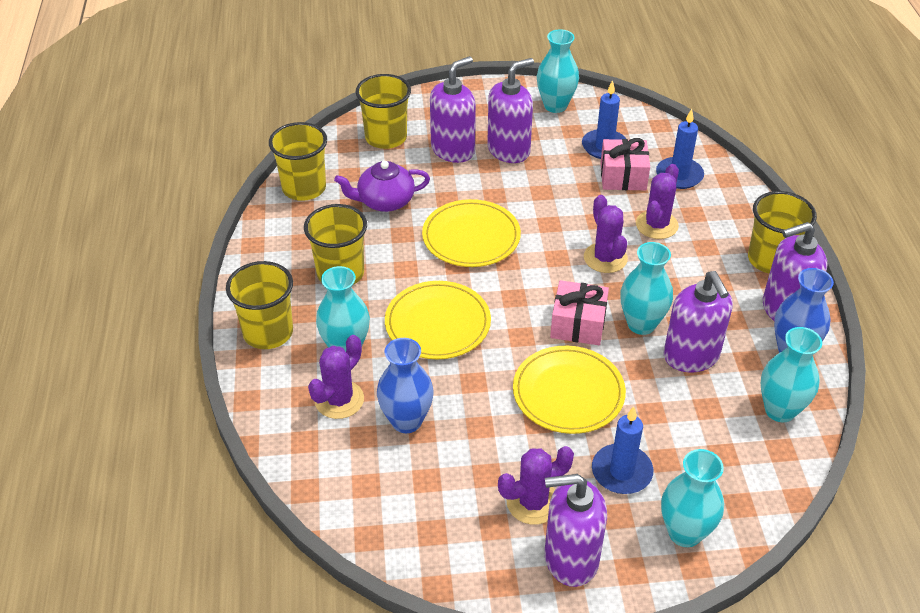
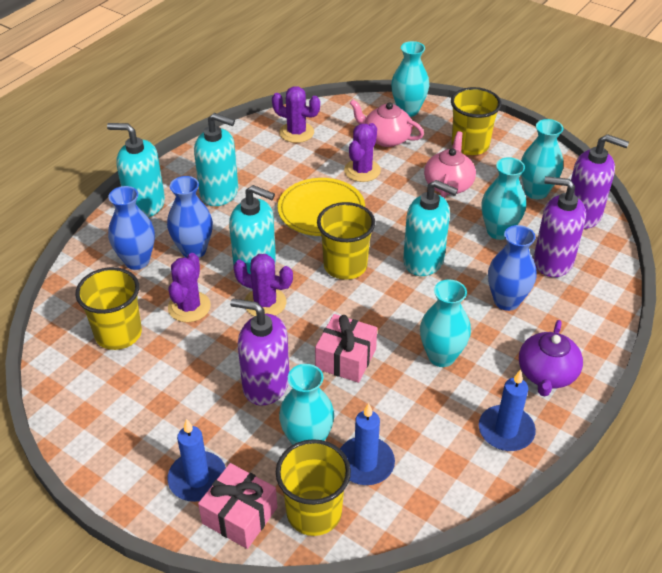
blue vase: [377,338,434,433] [774,268,834,353] = 2 -> [108,186,155,270] [167,176,213,258] [488,225,536,311] = 3
pink teapot: none = 0 -> [350,100,424,147] [424,131,476,199] = 2
purple soap dispenser: [430,56,476,163] [487,58,534,163] [545,474,607,587] [664,271,733,373] [763,222,827,321] = 5 -> [230,298,289,406] [534,176,586,277] [571,134,629,229] = 3
turquoise soap dispenser: none = 0 -> [107,123,165,218] [194,113,238,206] [229,185,276,274] [403,180,458,276] = 4
yellow cup: [226,261,293,349] [269,122,327,201] [304,204,367,285] [355,74,411,149] [748,191,817,274] = 5 -> [76,267,142,350] [276,439,351,536] [317,202,375,280] [451,87,501,155] = 4
yellow plate: [385,281,491,359] [422,199,521,267] [513,346,626,434] = 3 -> [278,178,365,236] = 1

